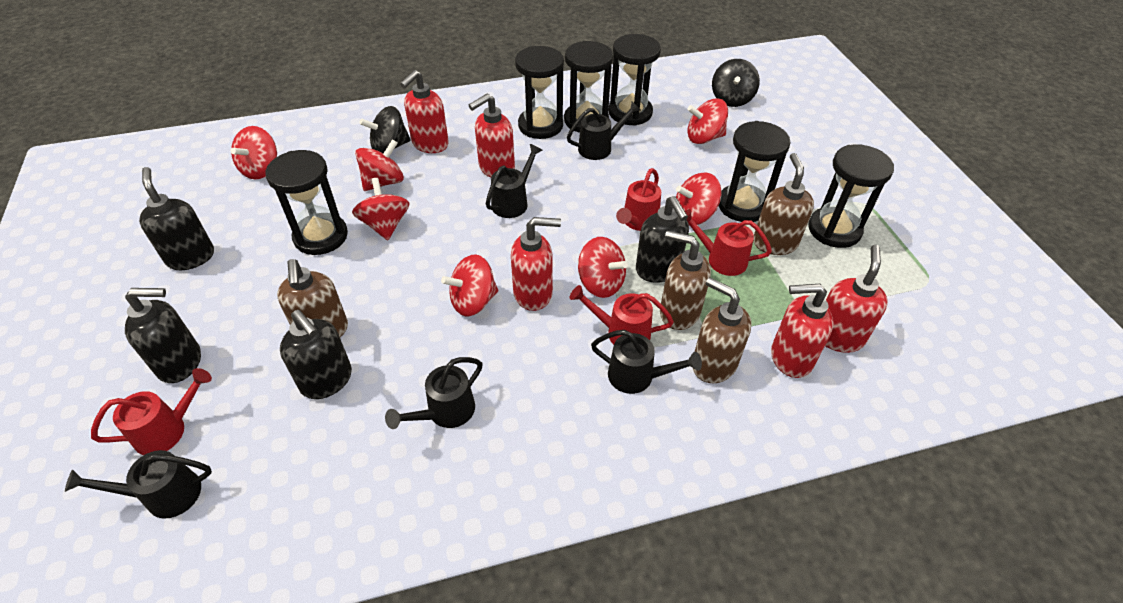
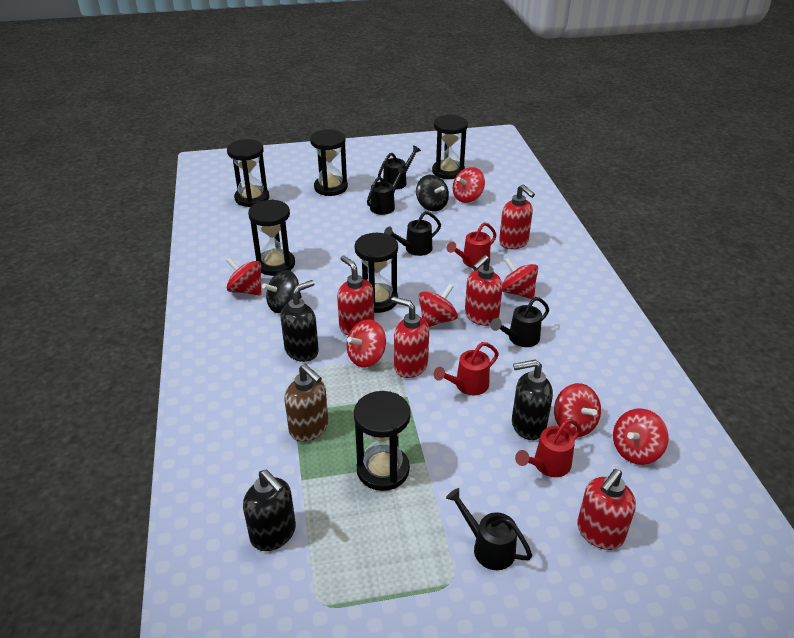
black soap dispenser: [125,288,201,383] [139,167,214,270] [280,310,352,399] [636,196,689,283] = 4 -> [243,470,296,551] [281,280,319,362] [512,360,553,440] = 3
brown soap dispenser: [277,259,348,337] [660,231,711,330] [693,278,752,383] [753,153,814,255] = 4 -> [285,364,328,442] = 1
red watering can: [91,368,212,455] [569,285,674,345] [616,168,661,231] [685,209,772,276] = 4 -> [434,342,499,395] [447,222,496,268] [515,419,582,477] = 3

